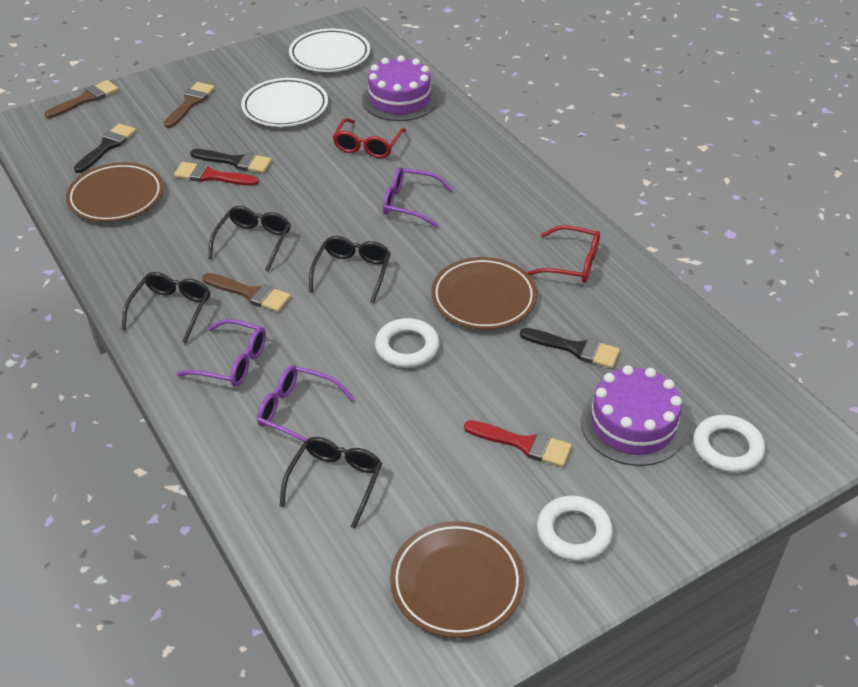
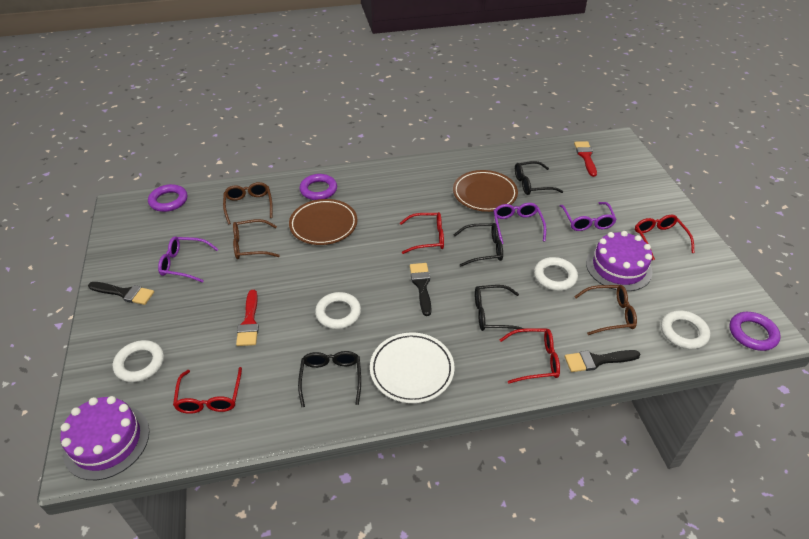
brown brush: [45,80,119,118] [164,82,215,128] [202,273,291,312] = 3 -> none = 0
brown glasses: none = 0 -> [223,182,273,225] [233,219,280,259] [574,285,637,335] = 3
brown plate: [66,162,163,222] [390,521,524,638] [431,257,537,330] = 3 -> [289,199,357,245] [453,170,518,212] = 2
purple ring: none = 0 -> [148,184,187,212] [300,174,337,200] [729,312,781,351] = 3
red glasses: [333,118,406,158] [527,225,600,283] = 2 -> [173,367,242,414] [400,212,444,254] [499,328,560,384] [635,215,694,260] = 4
white plate: [241,78,328,127] [289,29,370,72] = 2 -> [370,332,455,403] = 1
white ring: [375,318,440,368] [537,496,613,561] [693,415,765,473] = 3 -> [113,340,164,382] [315,292,361,329] [534,257,578,291] [661,310,710,349] = 4

